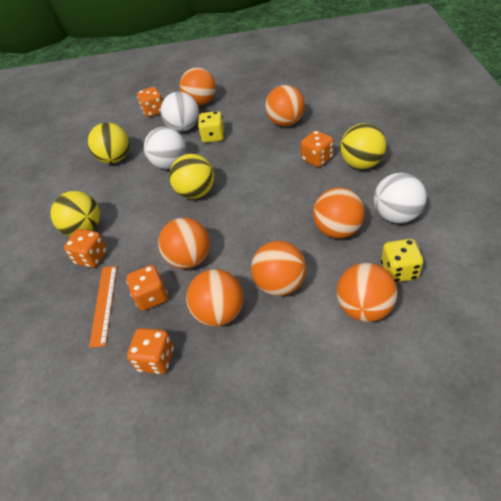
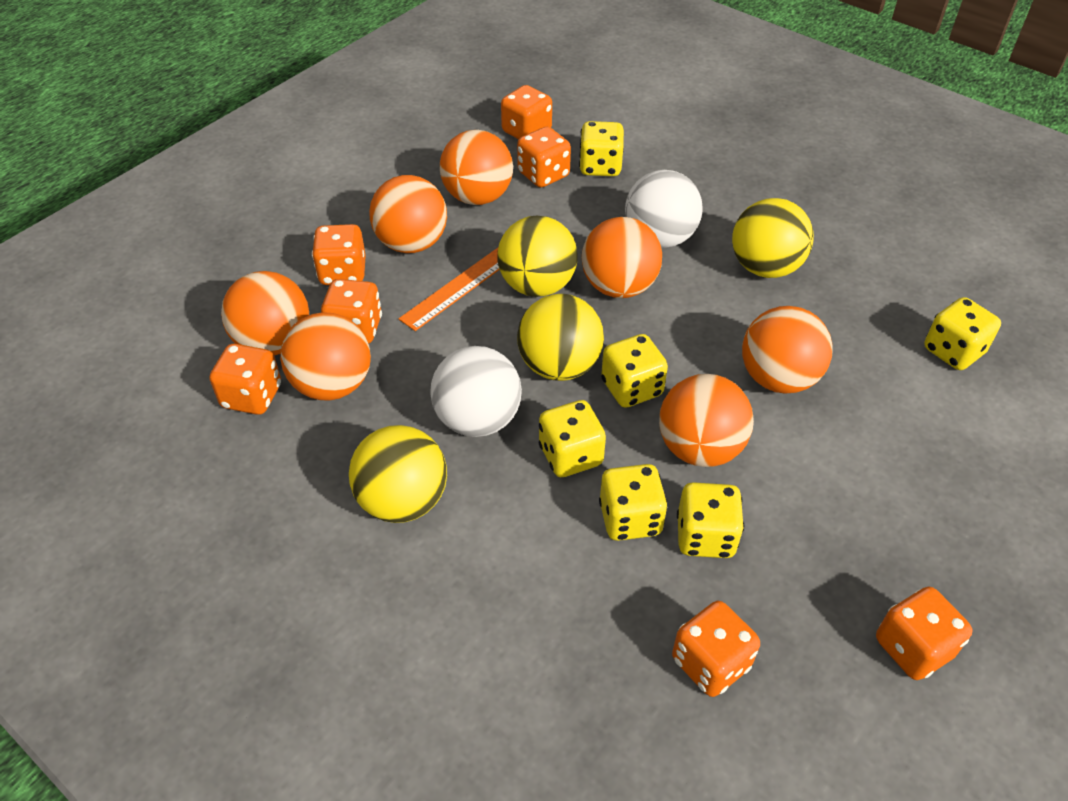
orange dice: [64,229,107,268] [126,265,168,311] [127,328,174,374] [137,87,163,117] [301,130,334,167] = 5 -> [210,344,281,415] [312,224,366,285] [321,279,382,344] [501,85,552,139] [517,126,571,187] [672,601,760,697] [876,586,973,680] = 7
white ball: [144,127,186,169] [160,92,199,131] [374,173,427,223] = 3 -> [430,346,522,437] [625,170,703,248] = 2
yellow dice: [198,111,224,143] [381,239,424,282] = 2 -> [539,400,606,477] [579,121,624,176] [599,464,668,541] [601,334,668,408] [677,482,744,558] [924,297,1001,370] = 6

